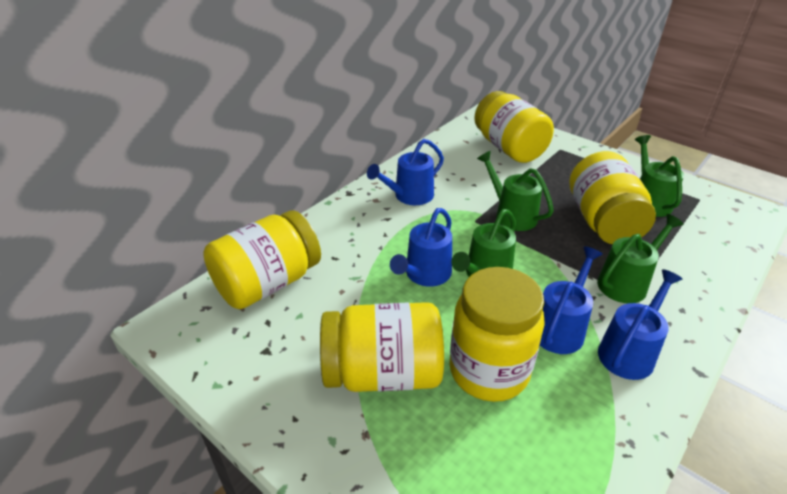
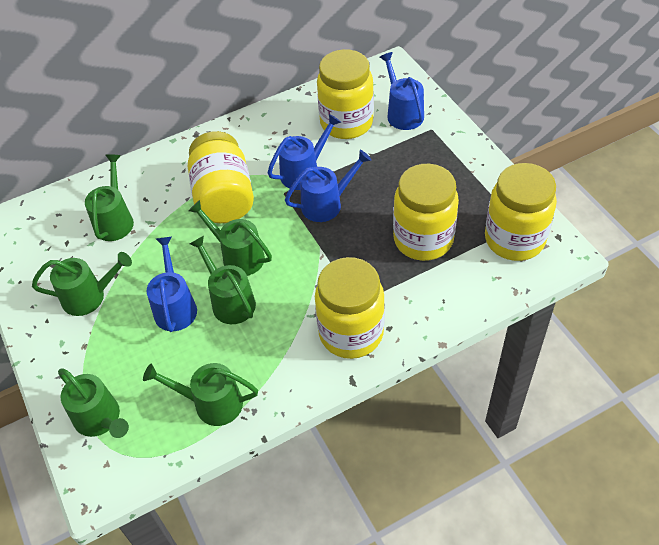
green watering can: [451,209,516,277] [477,151,554,231] [597,214,683,303] [635,135,684,217] = 4 -> [32,252,132,316] [58,368,129,438] [85,154,134,241] [143,363,258,426] [188,200,272,276] [190,236,256,324] = 6

